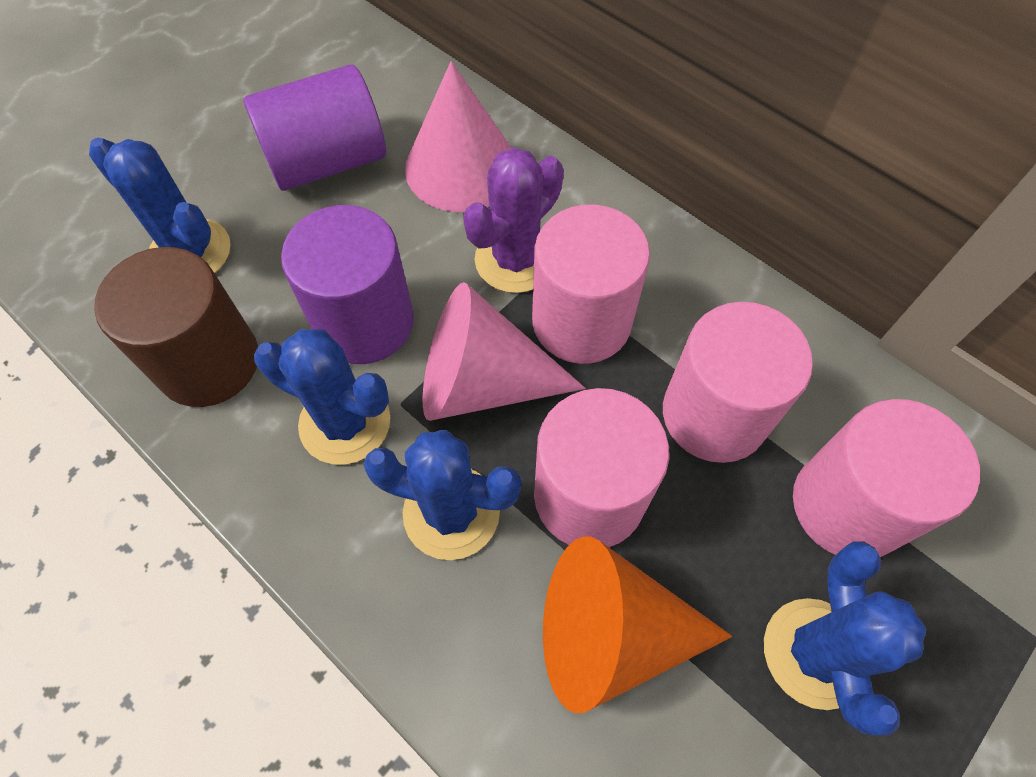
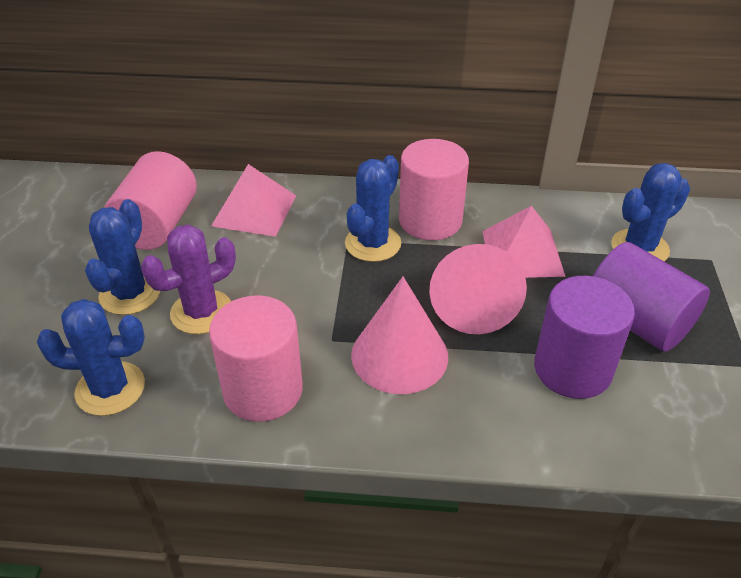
brown cylinder: [94,247,258,407] = 1 -> none = 0
orange cone: [543,537,732,713] = 1 -> none = 0
pink cylinder: [532,205,650,364] [534,388,669,547] [663,302,813,463] [793,399,980,557] = 4 -> [104,151,197,250] [209,295,303,422] [399,139,469,241] = 3
pink pyramid: none = 0 -> [211,164,296,237] [482,206,566,278] = 2

